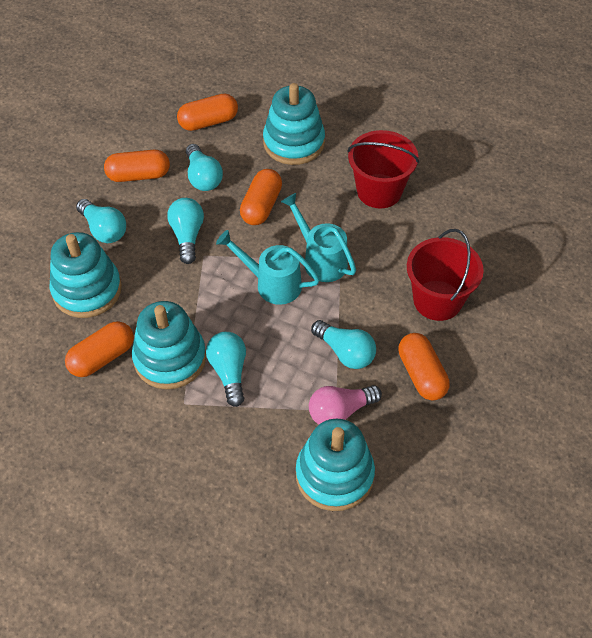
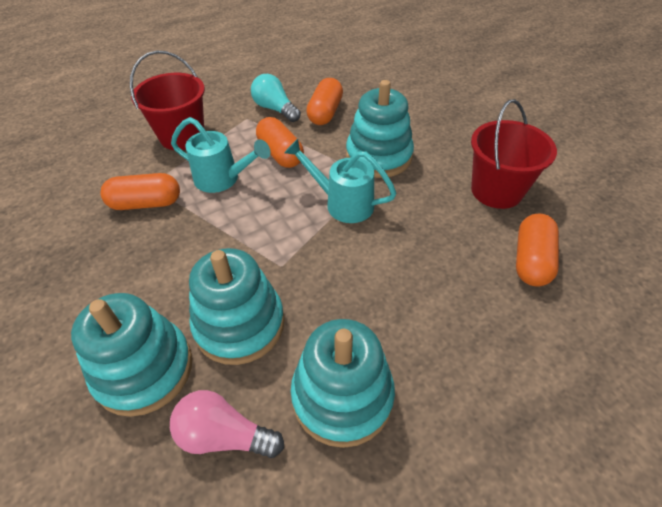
orange capsule: [65,321,134,377] [104,150,170,182] [177,93,238,131] [240,169,282,225] [398,333,450,401] = 5 -> [100,173,180,210] [256,117,304,168] [306,78,343,125] [516,213,559,287] = 4
turquoise light bulb: [76,199,126,243] [167,198,204,264] [186,144,223,191] [206,332,246,407] [311,320,376,369] = 5 -> [251,74,301,122] = 1

